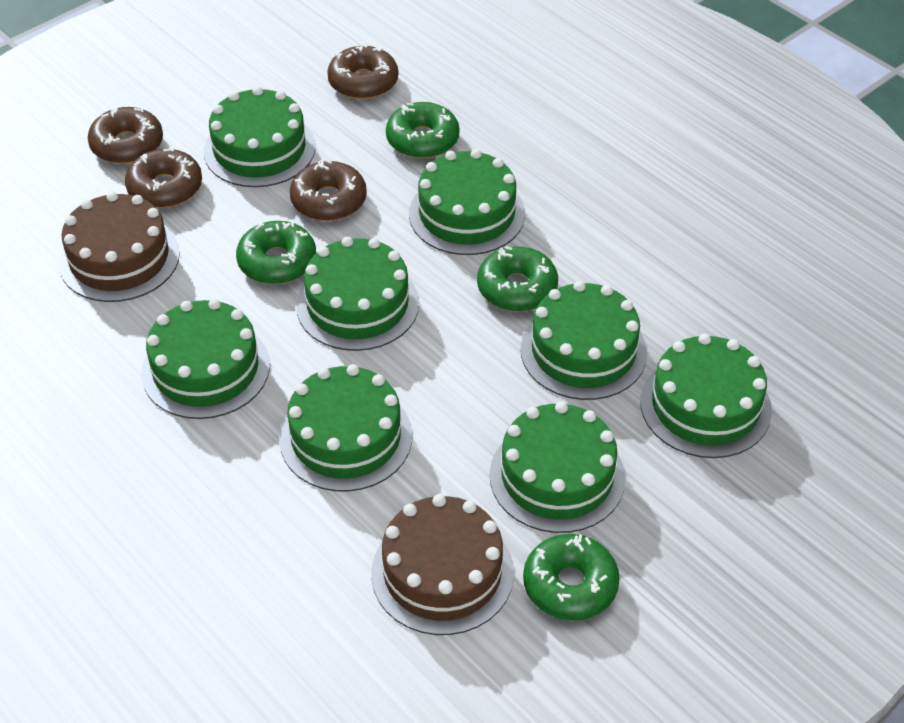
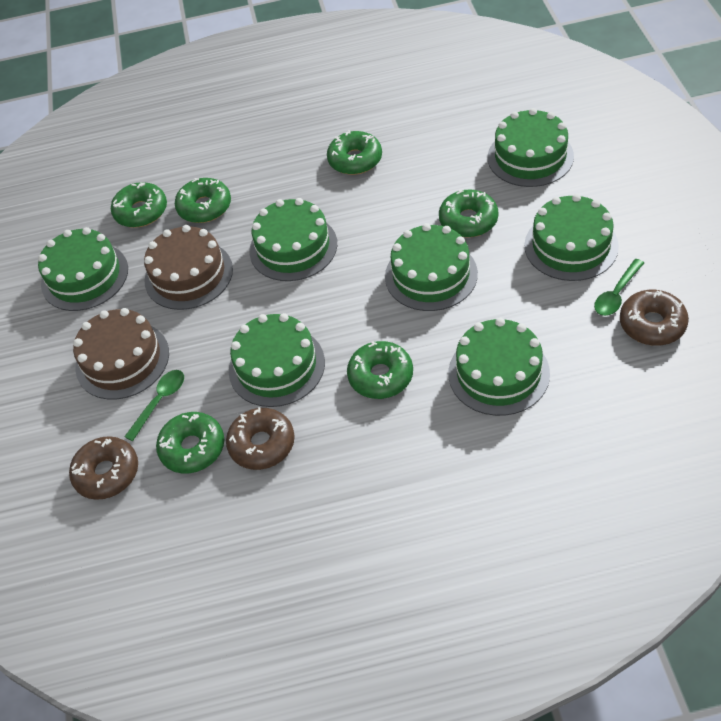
brown donut: [88,107,163,164] [125,147,202,208] [290,160,367,221] [327,44,398,99] = 4 -> [69,436,138,500] [226,407,295,470] [620,290,689,346] = 3
green cake: [141,299,270,419] [204,86,315,187] [279,364,412,492] [296,237,419,351] [409,149,525,255] [490,402,625,533] [521,281,647,400] [641,334,772,458] = 8 -> [38,227,128,311] [229,313,325,407] [249,198,337,281] [385,223,478,311] [448,318,550,416] [488,108,574,187] [524,194,619,281] = 7
green donut: [236,221,316,284] [386,102,460,159] [477,246,558,312] [523,534,620,620] = 4 -> [111,182,167,228] [156,412,224,474] [175,178,231,223] [327,130,382,175] [347,341,413,399] [439,189,498,238] = 6
green spoon: none = 0 -> [124,370,184,441] [594,259,644,316] = 2

